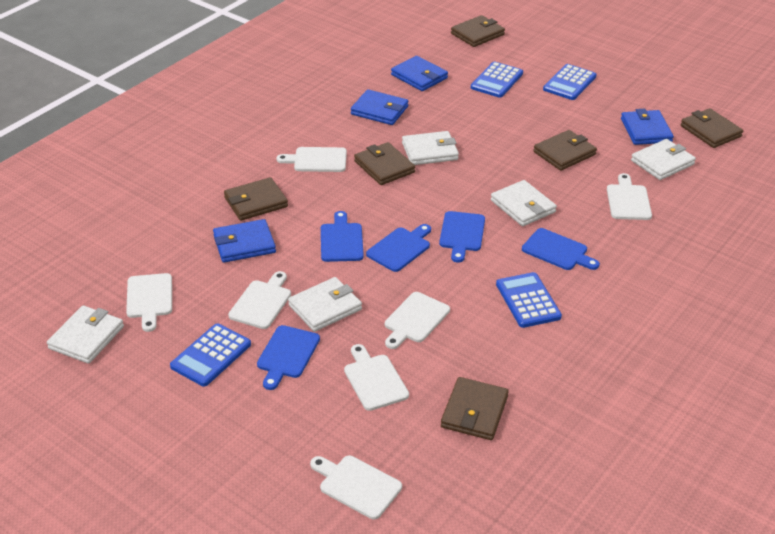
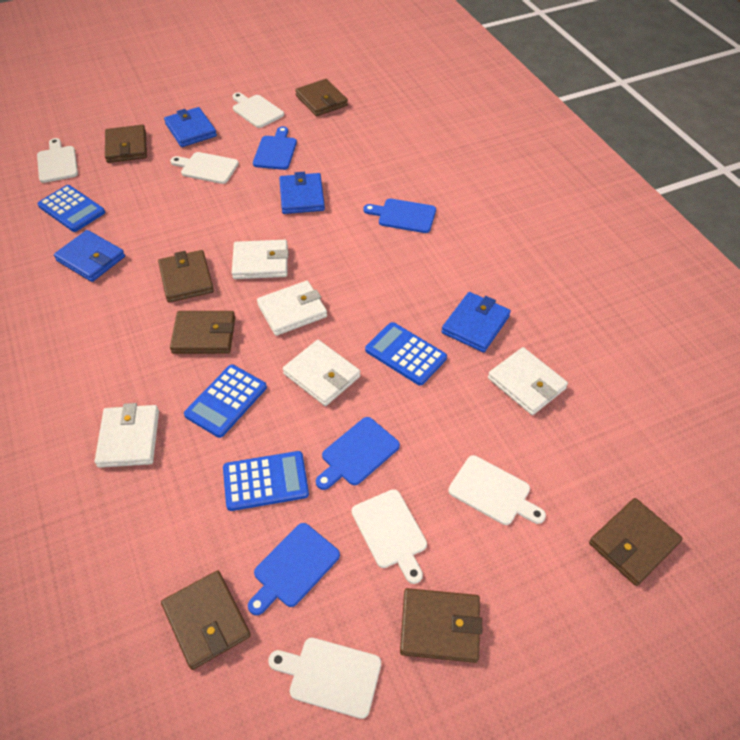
blue cutting board: [257,325,320,390] [321,211,364,262] [366,224,431,272] [439,211,485,263] [522,228,600,270] = 5 -> [248,523,340,615] [253,126,297,170] [316,417,400,490] [363,199,436,233] = 4
brown wallet: [224,177,288,221] [354,142,415,185] [441,377,509,440] [451,15,505,47] [533,130,597,171] [681,108,743,148] = 6 -> [105,125,147,163] [158,250,214,302] [161,570,251,670] [170,311,235,354] [295,79,348,116] [400,588,482,663] [589,498,683,586] = 7
white cutting board: [126,273,172,332] [228,271,291,329] [276,147,347,172] [310,455,402,519] [344,344,409,411] [385,292,450,349] [607,173,652,220] = 7 -> [37,138,78,183] [170,152,239,184] [232,92,284,128] [268,638,381,719] [352,489,427,584] [448,455,546,525] = 6

